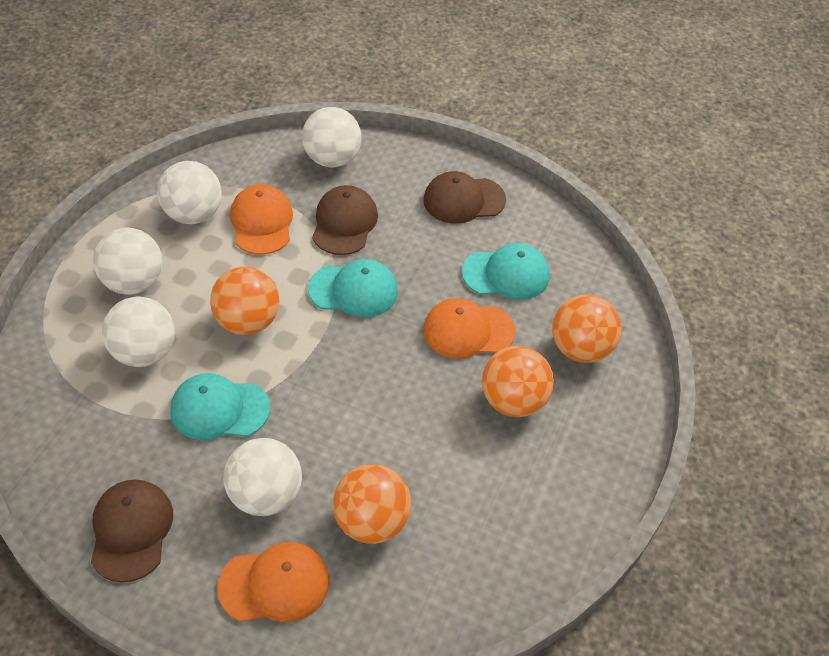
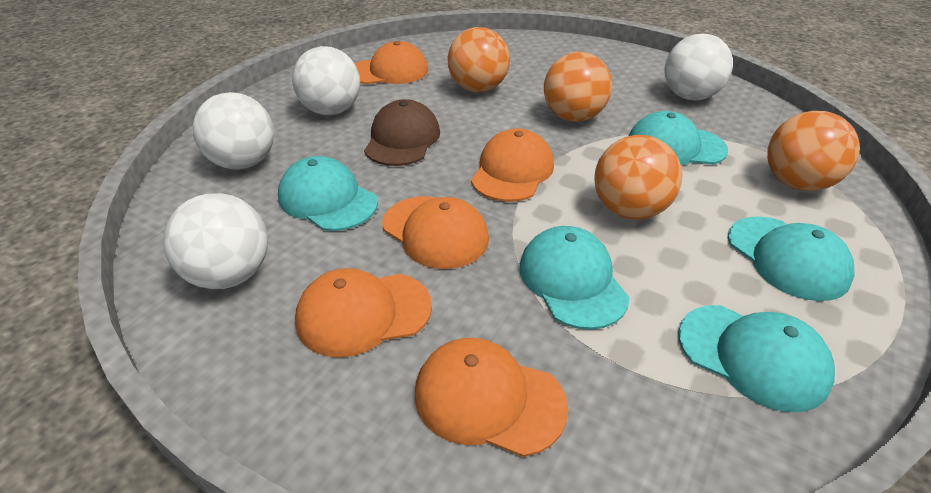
brown cap: [91,479,173,583] [312,185,378,255] [423,171,506,224] = 3 -> [364,99,440,166] = 1
orange cap: [217,542,329,622] [230,184,293,255] [423,298,515,359] = 3 -> [295,268,432,358] [355,41,428,84] [382,196,489,269] [415,338,569,457] [471,128,554,202] = 5
turquoise cap: [171,373,270,440] [308,259,398,317] [462,243,549,300] = 3 -> [278,156,378,231] [520,226,630,330] [629,111,728,165] [678,305,835,412] [728,216,855,301] = 5
white ball: [93,228,163,295] [102,297,175,367] [157,161,222,224] [223,438,302,516] [302,107,362,168] = 5 -> [163,193,268,289] [193,92,274,169] [292,46,360,115] [664,34,733,101] = 4

